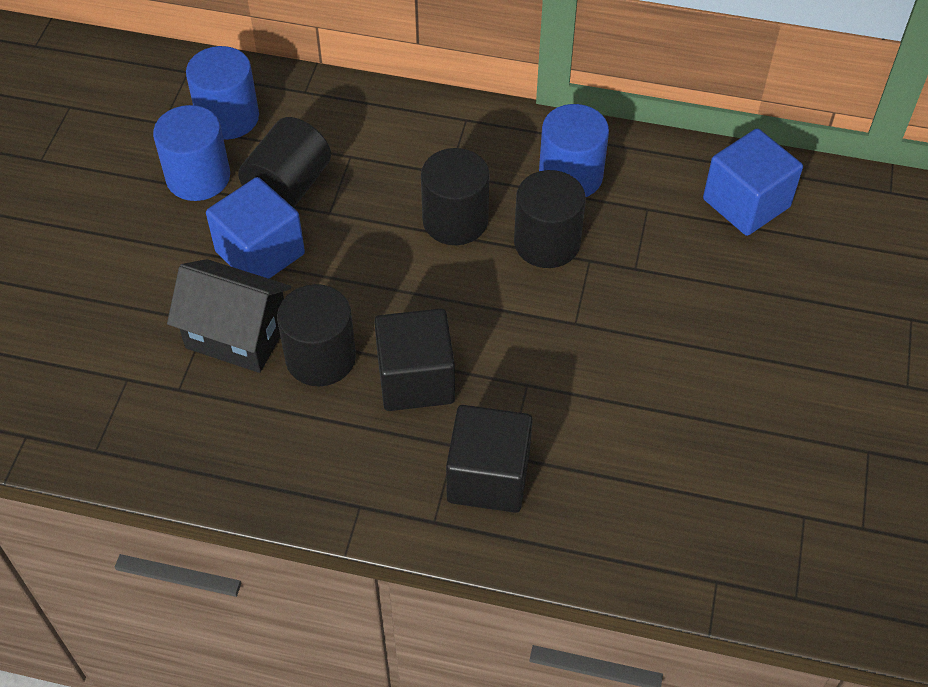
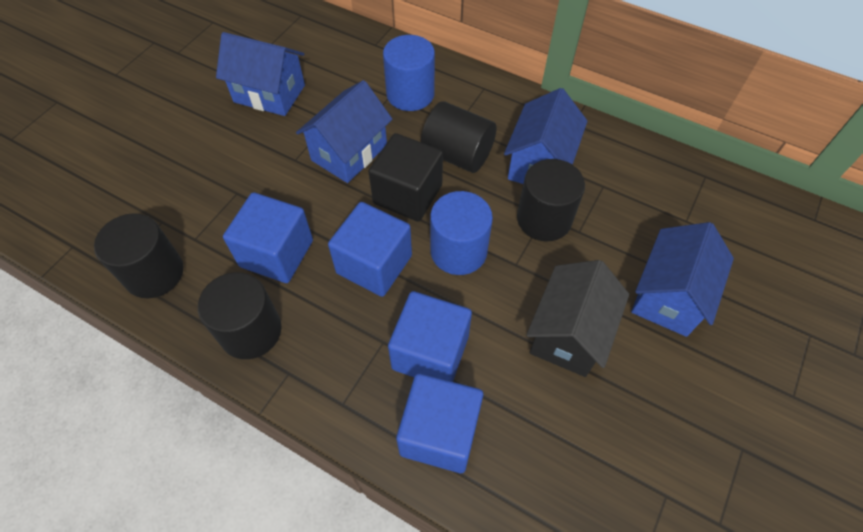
black cube: [374,308,455,411] [446,405,533,513] = 2 -> [368,133,443,222] = 1
blue cube: [206,177,305,279] [703,128,803,236] = 2 -> [223,192,313,283] [328,202,412,297] [388,291,472,382] [396,373,483,473] = 4
blue cylinder: [153,105,230,201] [186,46,259,140] [539,104,609,197] = 3 -> [383,35,435,111] [430,191,493,275] = 2
blue house: none = 0 -> [216,32,305,116] [296,80,392,183] [504,88,588,184] [631,222,734,337] = 4

